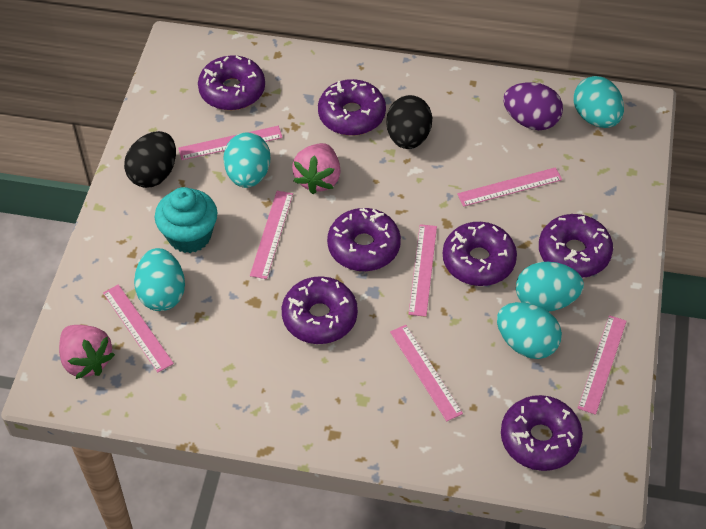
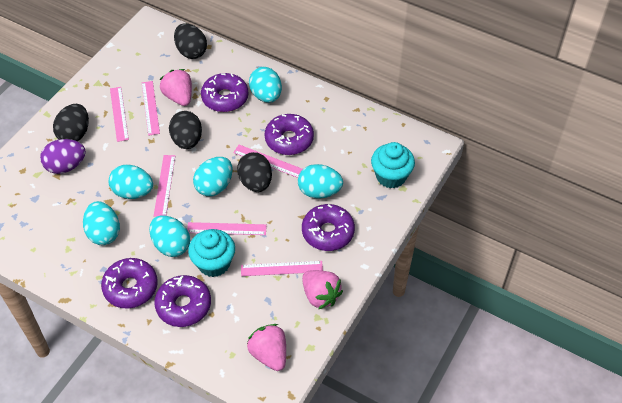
black egg: [124,131,176,188] [386,95,432,149] = 2 -> [53,104,89,141] [169,111,202,149] [174,23,207,59] [237,152,272,192] = 4
pink ruler: [103,284,174,372] [178,126,283,160] [250,191,293,279] [390,325,463,421] [408,224,437,317] [457,167,562,207] [578,315,627,415] = 7 -> [110,87,129,142] [142,81,160,136] [154,155,175,217] [187,222,267,235] [233,145,303,178] [241,261,323,276] = 6
pink strawberry: [59,325,115,379] [292,143,340,194] = 2 -> [160,69,192,106] [247,324,286,371] [302,270,343,310] = 3
purple donut: [198,55,265,110] [282,276,358,344] [318,79,386,136] [327,208,401,271] [443,222,517,286] [501,395,583,471] [539,214,613,278] = 7 -> [101,258,158,309] [154,275,211,327] [201,73,249,112] [264,114,314,155] [302,204,355,251] = 5
turquoise cupcake: [155,187,217,253] = 1 -> [188,229,235,277] [371,142,415,188] = 2
turquoise egg: [134,248,185,311] [223,132,270,188] [497,302,562,359] [516,262,584,311] [573,76,624,128] = 5 -> [83,201,120,245] [109,164,153,199] [149,215,190,257] [193,157,233,196] [249,67,282,103] [298,164,343,199] = 6

